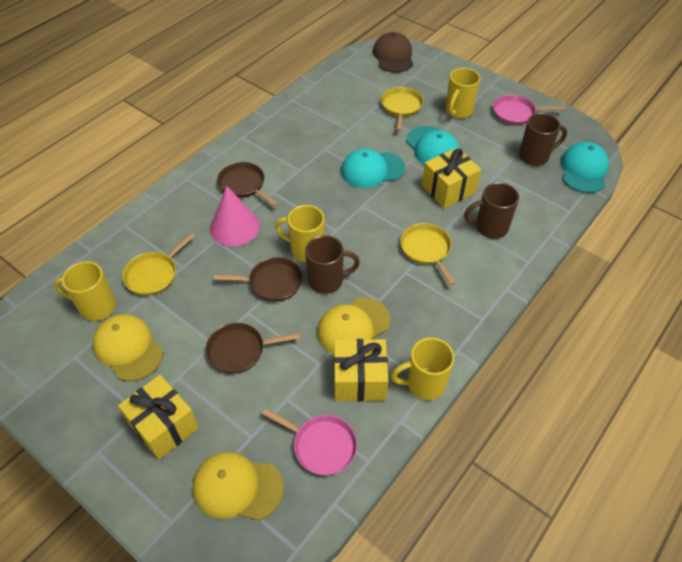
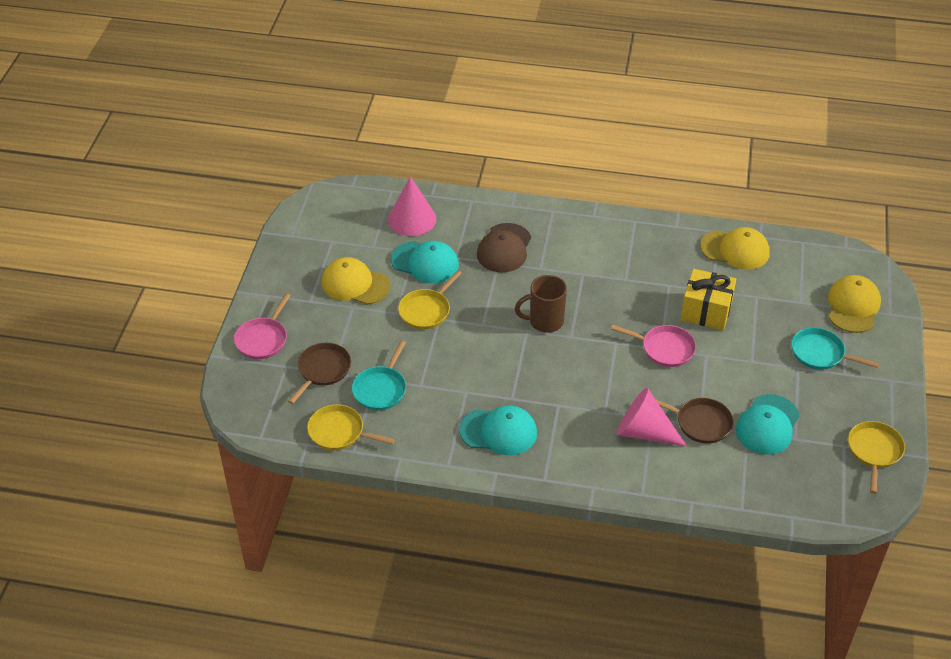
brown mug: [305,235,360,294] [464,182,519,239] [519,113,567,166] = 3 -> [515,275,567,333] = 1
brown pan: [206,323,300,374] [214,257,303,302] [217,162,278,206] = 3 -> [288,343,351,404] [656,398,733,444] = 2
pink cone: [210,186,260,246] = 1 -> [388,177,436,236] [617,388,687,447] = 2
turquoise pan: none = 0 -> [352,340,406,410] [791,327,879,370] = 2
yellow gift: [118,375,199,460] [334,339,388,402] [422,148,481,208] = 3 -> [680,269,736,330] = 1
yellow mug: [54,261,116,321] [275,205,325,262] [391,337,454,400] [445,68,480,118] = 4 -> none = 0

